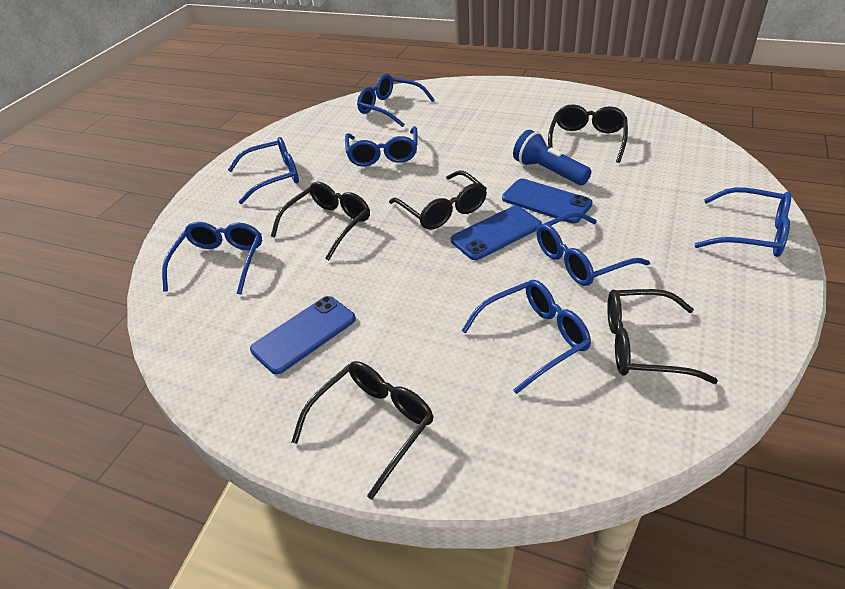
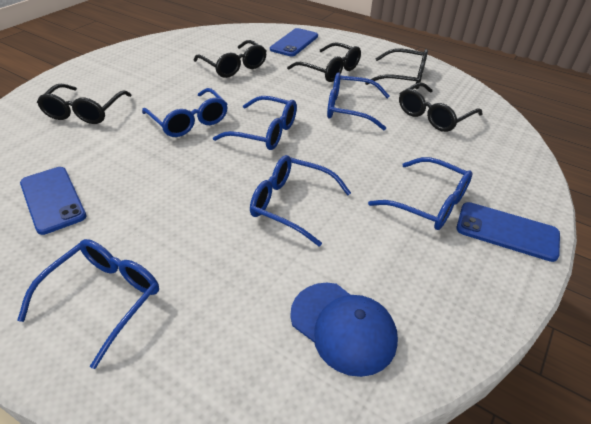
blue cap: none = 0 -> [290,283,398,377] = 1
blue flashlight: [513,130,592,185] = 1 -> none = 0
blue glasses: [162,222,262,295] [228,137,299,204] [345,126,418,166] [357,74,435,127] [461,280,591,394] [537,212,650,286] [694,187,791,257] = 7 -> [17,239,159,369] [142,88,228,137] [213,96,297,150] [250,155,351,247] [327,72,390,130] [368,157,473,230] = 6

